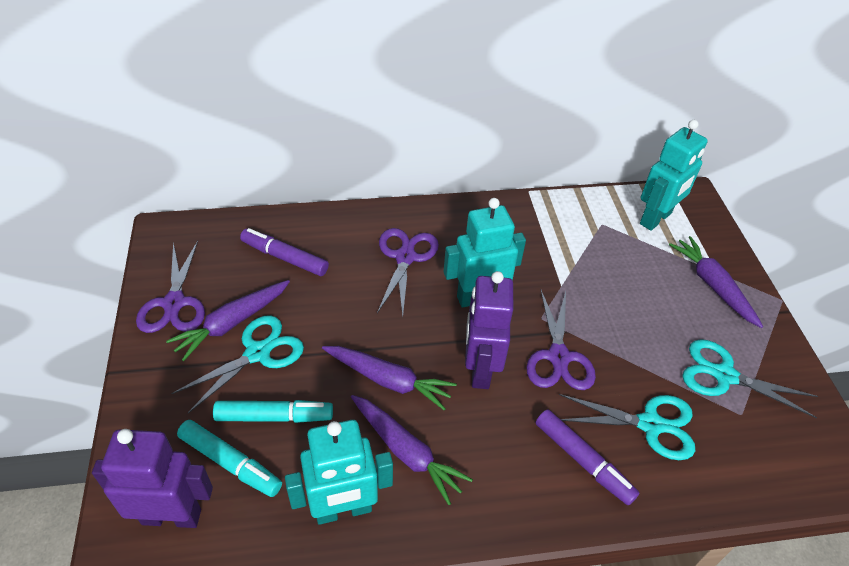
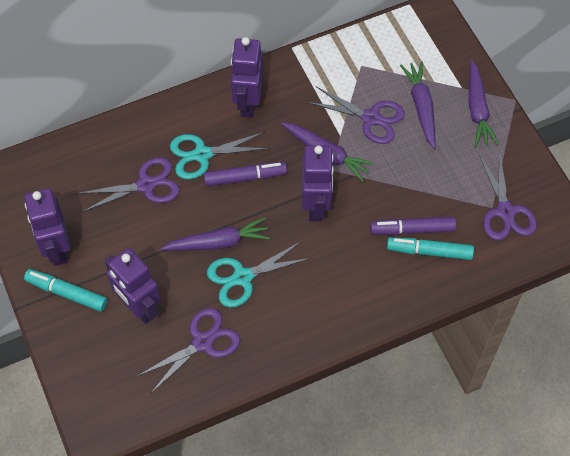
purple robot: [92,429,213,528] [465,271,513,389] = 2 -> [24,188,71,266] [105,248,161,324] [231,37,264,118] [302,145,334,221] = 4
purple scissors: [136,241,205,333] [377,228,439,316] [526,290,596,390] = 3 -> [77,157,180,212] [138,308,240,393] [307,86,405,144] [479,154,537,240] = 4
turquoise robot: [285,420,393,525] [443,198,526,308] [640,120,708,231] = 3 -> none = 0
turquoise scissors: [171,315,304,413] [559,394,695,460] [682,339,818,418] = 3 -> [170,132,270,180] [207,241,311,307] = 2

